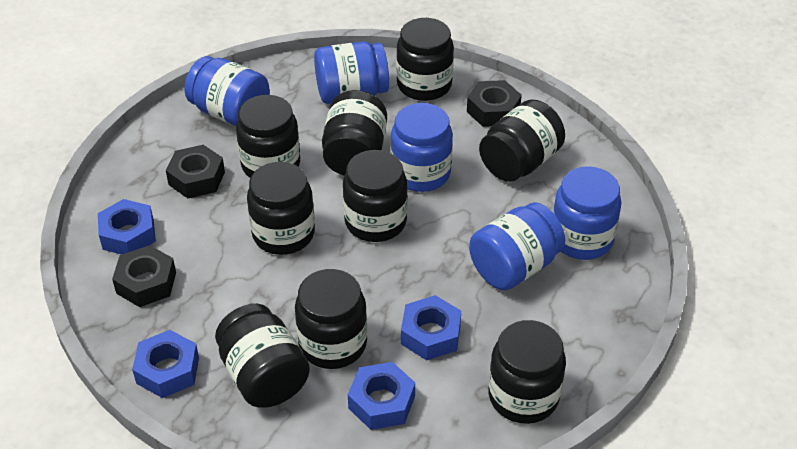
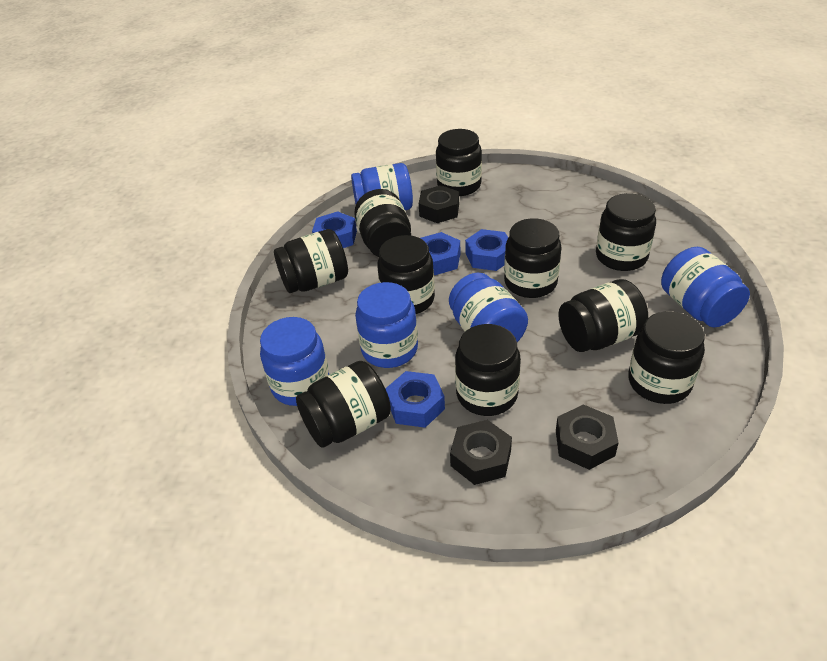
black jar: [215,304,310,408] [236,95,300,178] [247,162,315,255] [295,269,367,369] [322,90,387,176] [343,150,408,242] [396,18,454,101] [479,100,565,182] [488,320,566,424] = 9 -> [274,229,348,293] [296,361,391,448] [354,189,411,257] [377,235,435,314] [436,129,482,196] [455,324,521,416] [504,218,562,298] [558,279,648,352] [596,193,656,271] [628,311,705,404] = 10

